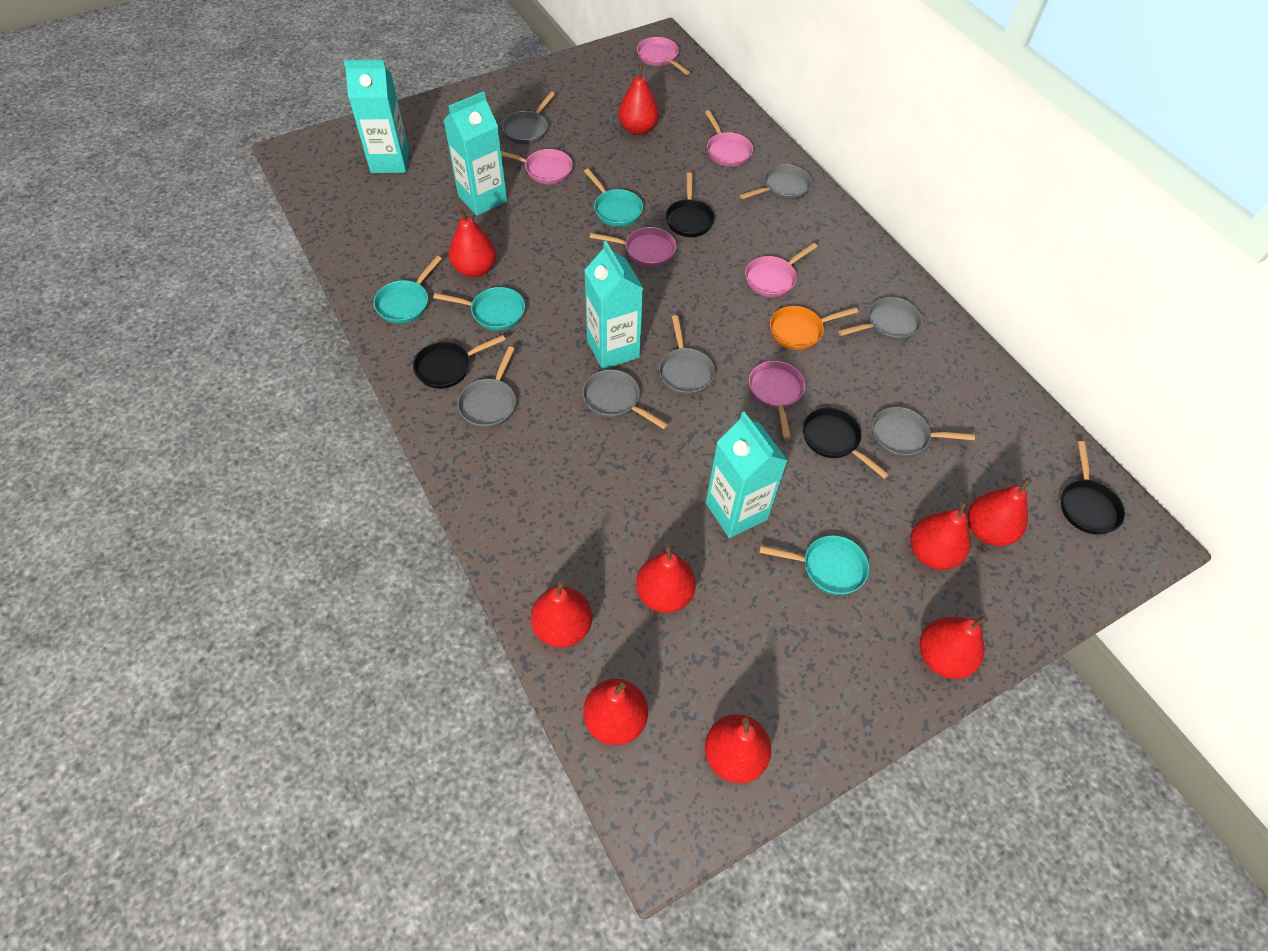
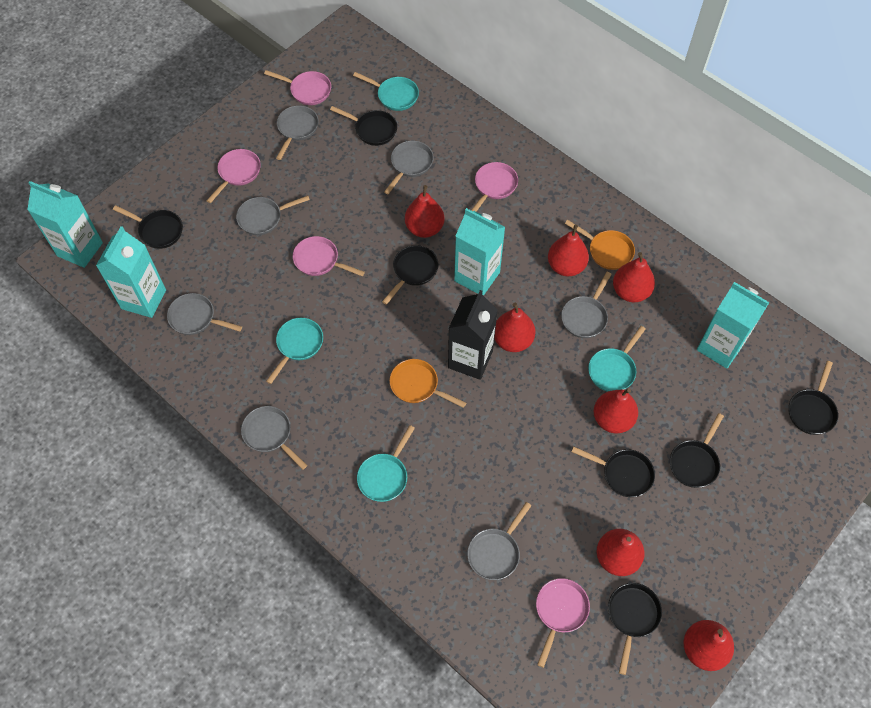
black carton: none = 0 -> [448,290,498,380] = 1
black pan: [413,335,505,389] [665,173,715,237] [803,408,890,479] [1061,441,1125,535] = 4 -> [113,205,183,249] [330,106,397,146] [382,245,439,305] [571,447,655,497] [608,583,662,675] [670,413,724,488] [789,361,838,435] = 7
orange pan: [770,306,858,350] = 1 -> [390,359,466,408] [565,220,635,270] = 2
pink pan: [501,149,573,184] [590,227,676,267] [637,37,690,75] [705,110,753,167] [745,243,818,297] [749,361,805,439] = 6 -> [207,149,261,203] [264,70,331,105] [293,236,365,276] [471,162,518,212] [536,578,590,668] = 5
red pear: [449,207,496,278] [531,580,592,648] [583,679,648,745] [618,64,659,135] [636,544,696,613] [705,714,771,783] [910,500,970,570] [920,616,988,679] [968,477,1032,546] = 9 -> [405,185,444,238] [494,303,536,352] [548,225,589,276] [594,388,638,433] [597,529,644,576] [613,252,655,302] [683,620,734,671] = 7

